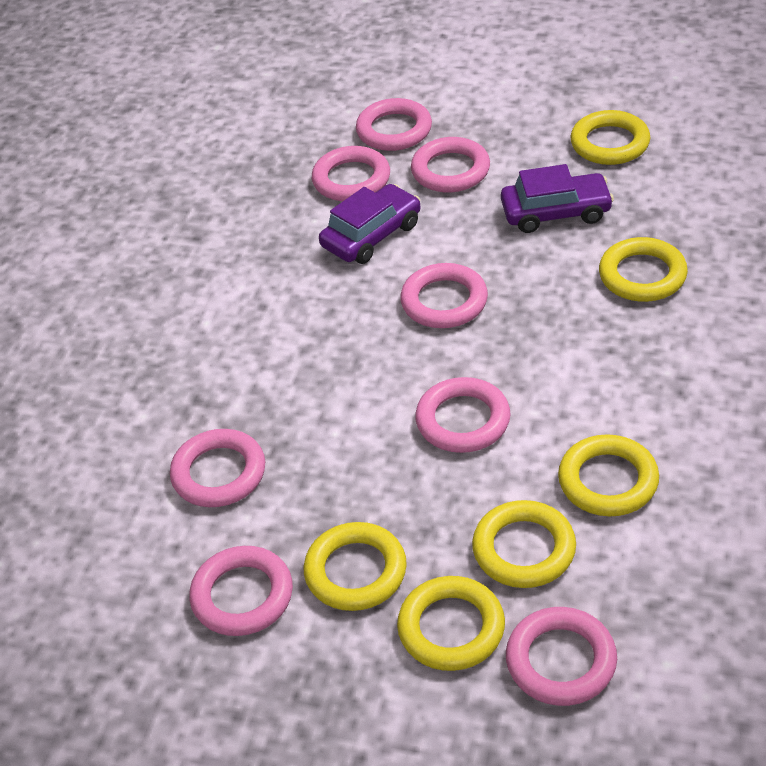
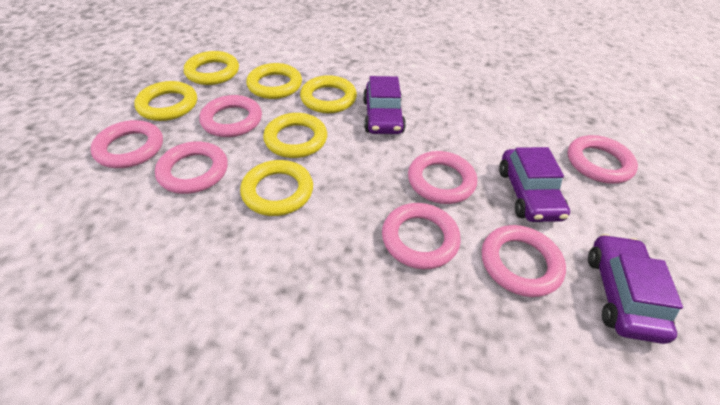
pink ring: [170,429,265,507] [189,546,293,636] [312,146,390,201] [356,98,432,151] [400,263,488,328] [411,137,490,193] [415,377,511,453] [506,607,617,706] = 8 -> [90,120,163,168] [155,141,228,194] [199,95,262,137] [382,203,461,269] [408,151,477,204] [482,225,566,297] [568,135,638,184] = 7
purple car: [319,184,421,264] [501,164,614,233] = 2 -> [363,76,406,134] [499,147,570,222] [588,234,683,344] = 3

